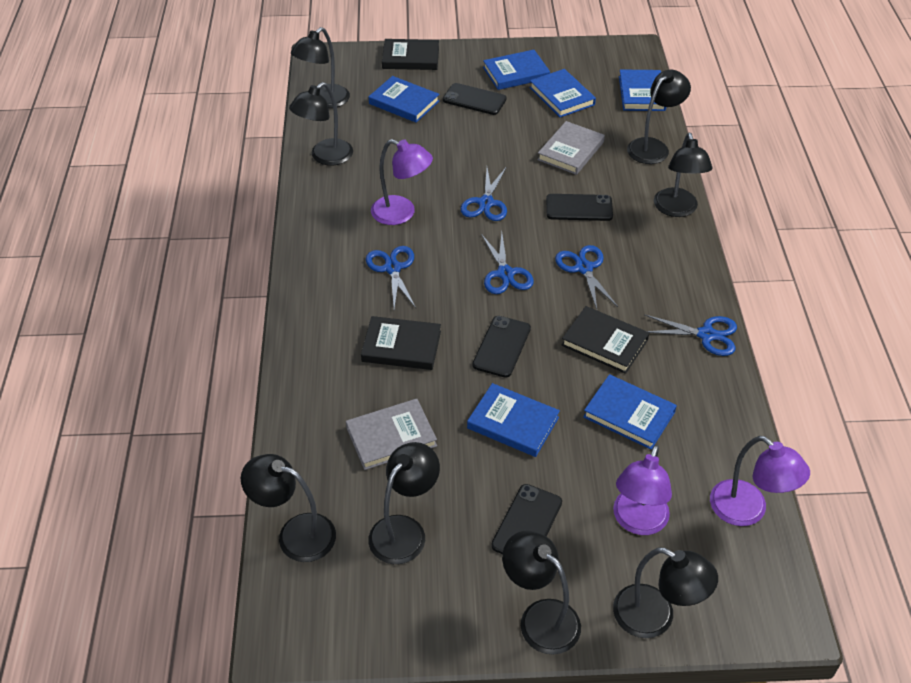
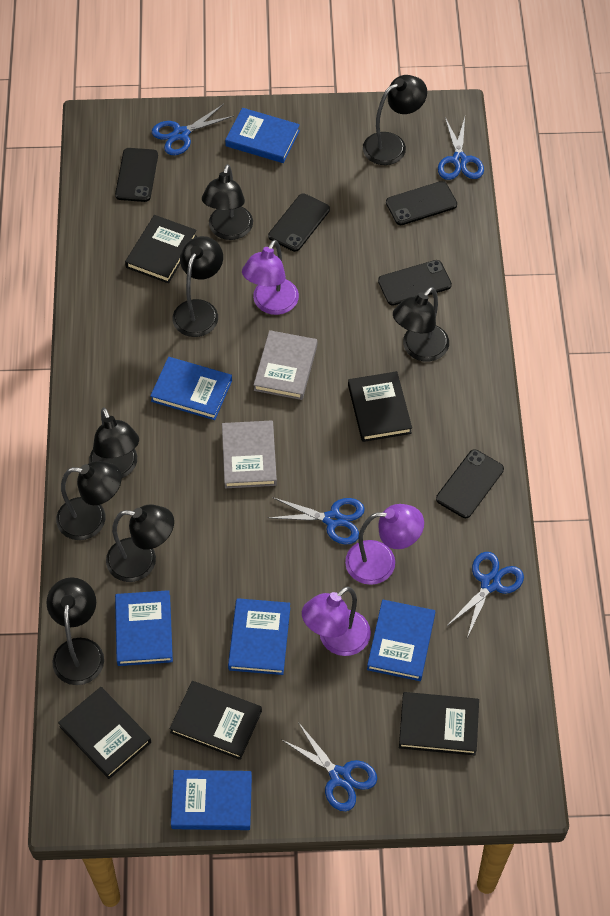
black book: [361,316,441,370] [382,39,439,70] [561,306,649,374] = 3 -> [58,687,151,779] [125,215,197,283] [170,681,262,760] [348,371,412,442] [399,692,479,756] = 5
black phone: [443,83,507,115] [473,316,531,378] [491,484,562,554] [546,194,613,221] = 4 -> [115,148,158,202] [268,194,330,252] [378,260,452,306] [386,181,457,225] [436,449,504,518] = 5

